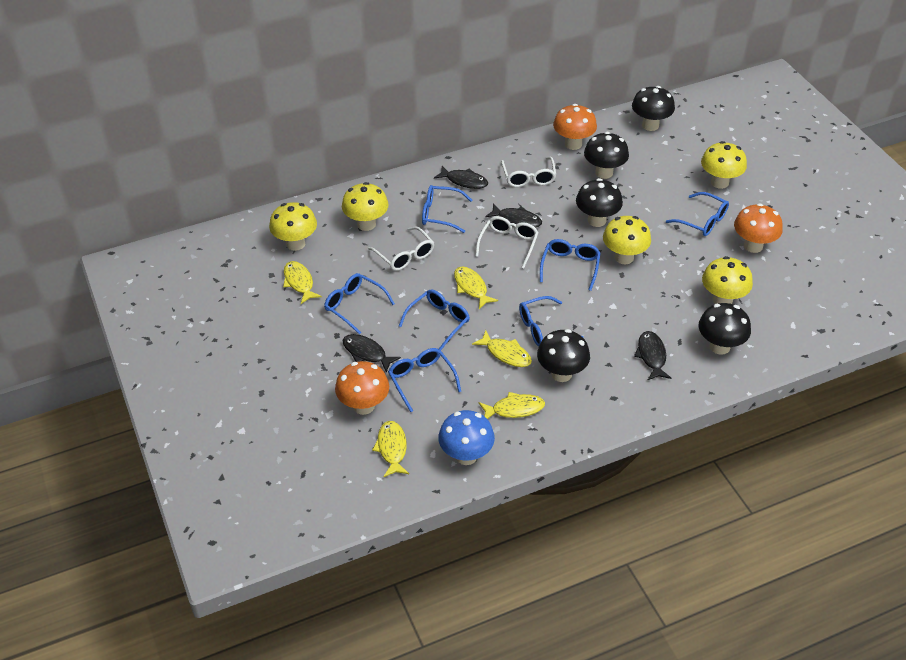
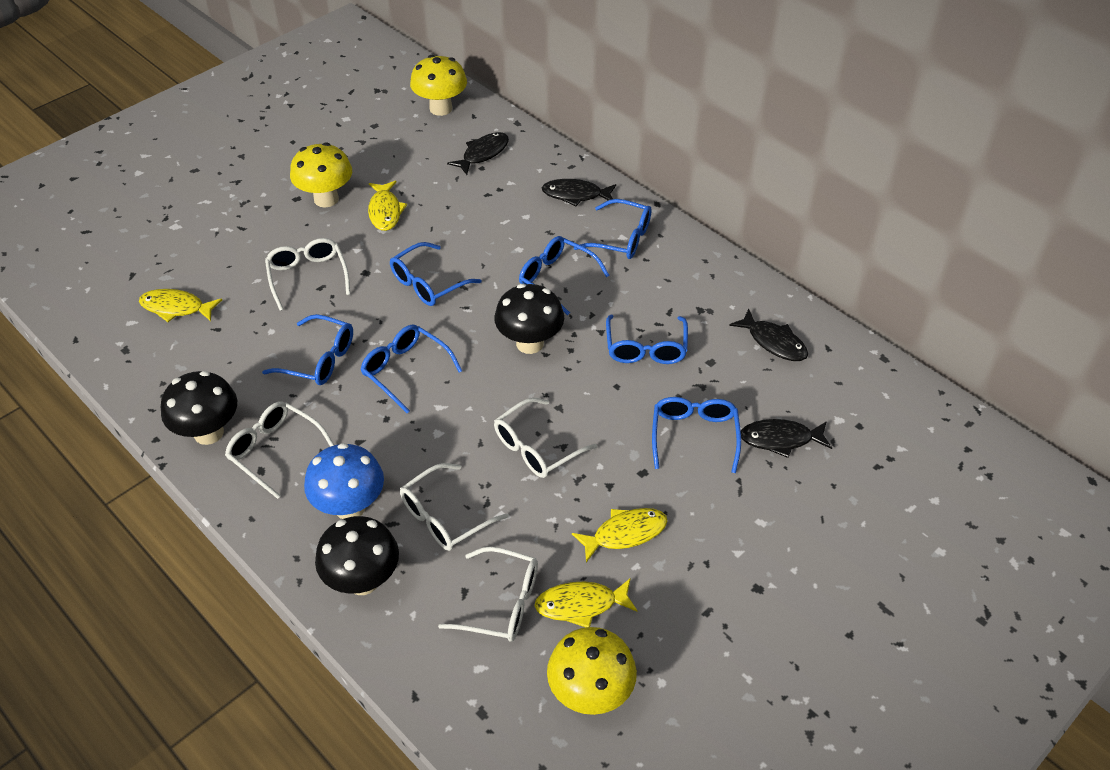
black mushroom: [537,329,590,382] [576,178,623,227] [584,132,629,179] [632,86,675,131] [698,303,751,355] = 5 -> [160,371,237,445] [315,516,399,595] [494,284,564,354] = 3
orange mushroom: [335,361,389,415] [553,104,597,150] [734,203,783,253] = 3 -> none = 0
white glasses: [368,226,434,271] [475,216,539,269] [501,157,556,187] = 3 -> [225,401,334,499] [265,238,350,311] [400,463,508,551] [438,547,538,642] [494,398,597,478] = 5
yellow fish: [283,261,322,304] [372,421,409,477] [454,266,498,309] [472,330,532,367] [479,392,545,419] = 5 -> [139,289,222,322] [368,181,407,231] [535,578,637,627] [572,508,668,562] = 4
yellow mushroom: [269,202,317,251] [342,182,388,231] [603,216,651,264] [701,141,747,189] [702,256,753,304] = 5 -> [290,142,352,207] [410,55,467,116] [547,627,637,715] = 3

